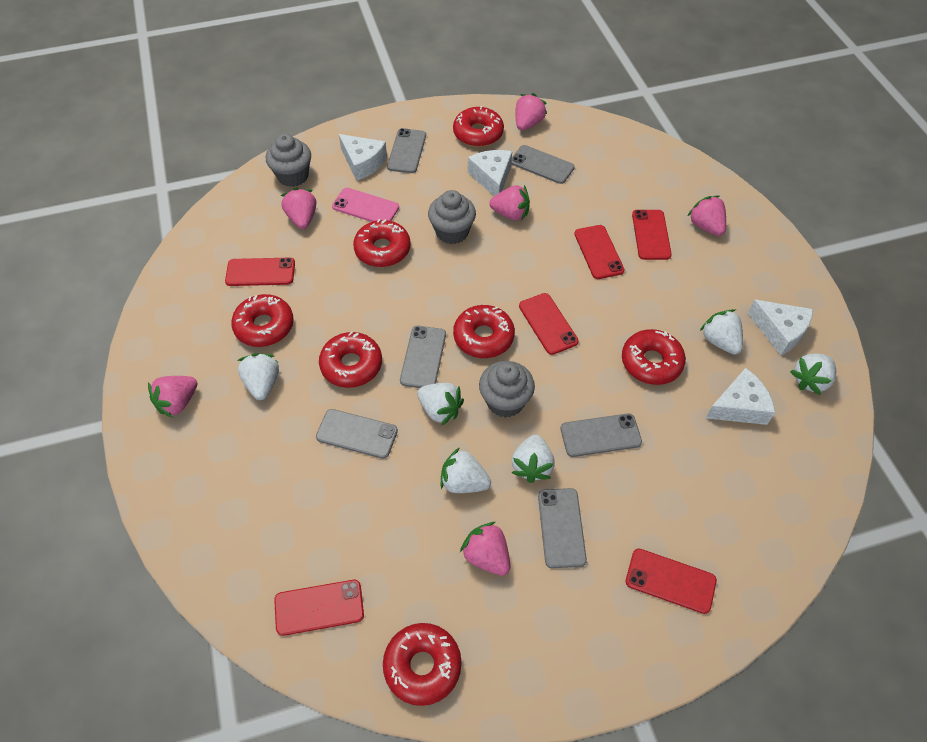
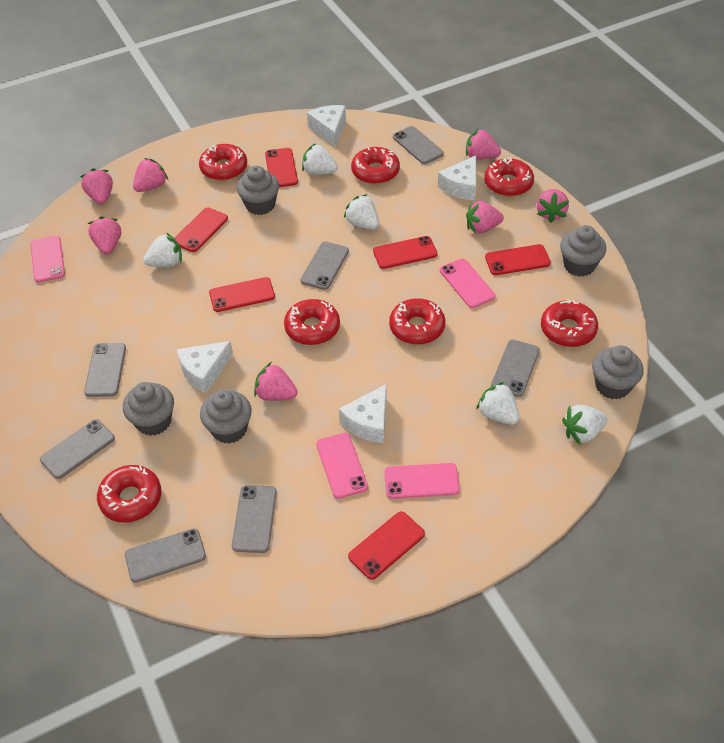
grey cupcake: [266,134,311,187] [428,190,476,244] [479,361,535,418] = 3 -> [123,382,174,436] [200,390,252,444] [237,166,279,215] [560,225,606,277] [592,345,644,399] = 5
grey phone: [316,409,398,459] [387,128,426,173] [400,326,446,388] [511,145,575,184] [538,488,587,568] [561,413,642,457] = 6 -> [40,419,115,479] [84,343,126,397] [125,528,206,583] [232,485,277,553] [300,242,349,290] [393,126,444,164] [491,339,540,397] = 7
pink phone: [332,188,399,222] = 1 -> [30,235,65,283] [316,433,368,499] [384,463,460,499] [440,259,495,308] = 4
pink strawberry: [148,376,197,418] [281,188,316,229] [460,522,510,576] [489,185,530,221] [515,93,547,131] [688,196,726,236] = 6 -> [80,168,113,204] [88,216,121,254] [133,158,168,192] [254,362,298,401] [466,128,501,160] [466,201,504,233] [537,189,569,223] = 7
white strawberry: [237,353,279,400] [417,383,464,426] [441,447,491,493] [512,435,555,483] [700,309,743,355] [790,354,836,395] = 6 -> [143,233,182,267] [302,143,338,175] [344,194,379,230] [476,382,520,425] [562,405,607,444] = 5

